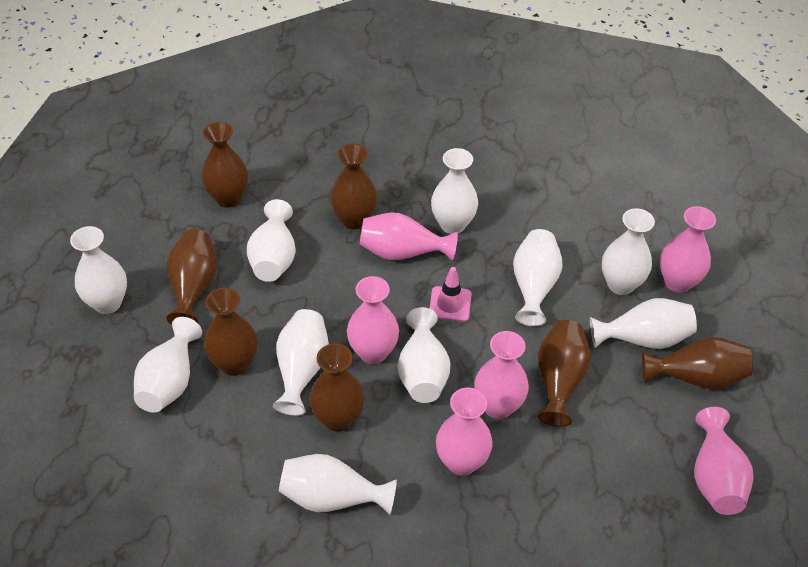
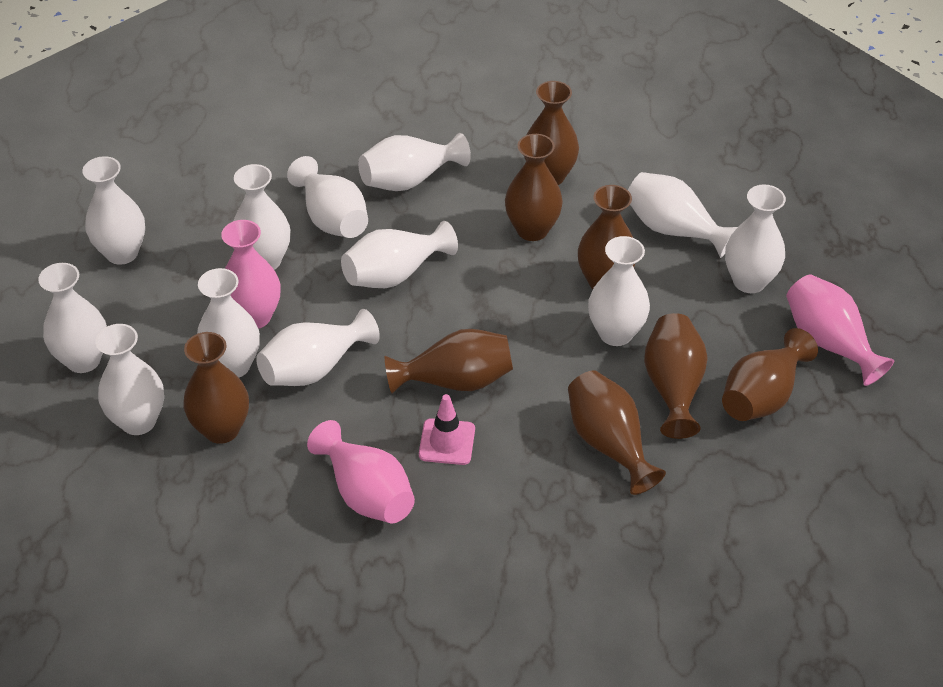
brown vase: [166,229,217,324] [201,122,248,208] [204,288,257,376] [309,343,365,432] [330,143,377,229] [538,320,591,427] [642,337,753,390] = 7 -> [183,332,249,444] [385,329,513,394] [505,134,563,241] [525,81,579,185] [568,370,666,495] [578,185,635,289] [644,313,708,439] [722,328,818,421] = 8
pink vase: [347,276,399,364] [360,212,458,261] [436,388,493,476] [474,331,529,419] [660,206,716,293] [694,407,753,515] = 6 -> [221,220,280,329] [307,420,415,523] [786,274,894,386] = 3
white vase: [70,226,127,314] [134,317,202,412] [247,199,296,282] [273,309,329,416] [279,454,397,515] [398,307,451,403] [431,148,478,234] [513,229,562,326] [590,298,697,349] [602,208,655,295] = 10 -> [38,263,107,373] [82,156,145,265] [95,324,164,435] [197,268,260,377] [233,164,291,270] [256,309,380,386] [287,156,368,238] [341,221,458,288] [358,133,471,191] [588,236,650,346] [628,172,738,258] [725,184,786,293] = 12

